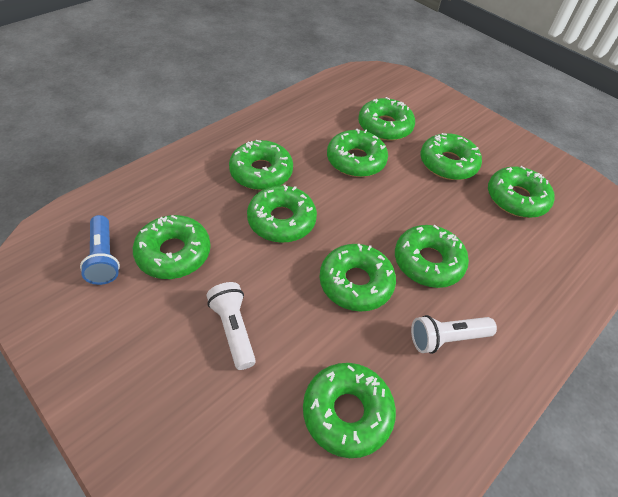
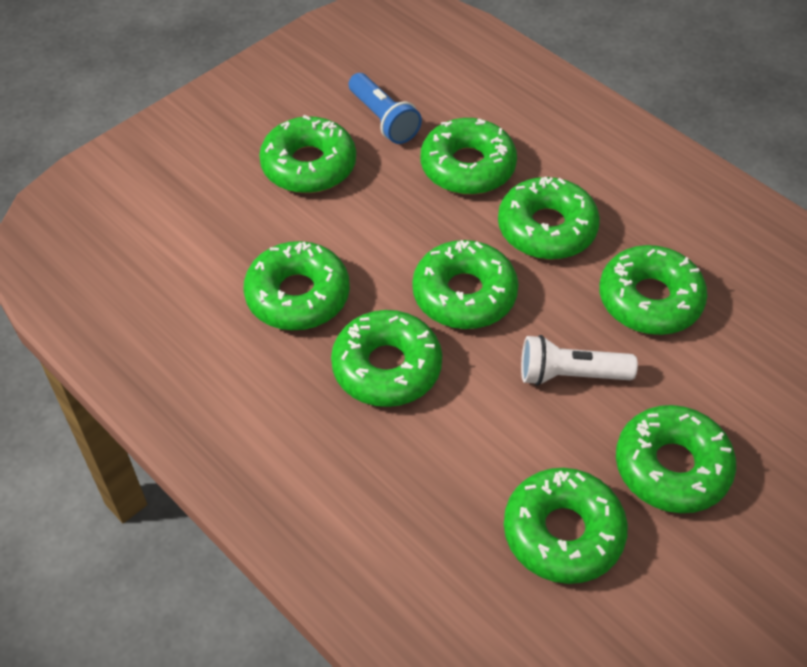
green donut: [133,215,211,279] [229,140,293,190] [247,185,317,243] [303,363,396,458] [319,244,396,312] [327,129,388,177] [358,97,415,141] [395,225,469,288] [420,133,482,180] [488,166,555,218] = 10 -> [244,241,350,330] [259,115,356,193] [331,310,442,407] [412,240,519,329] [421,118,517,195] [498,177,600,260] [504,468,628,584] [599,245,707,335] [616,405,736,513] = 9
white flashlight: [207,282,256,370] [411,315,497,354] = 2 -> [521,335,638,386] = 1

